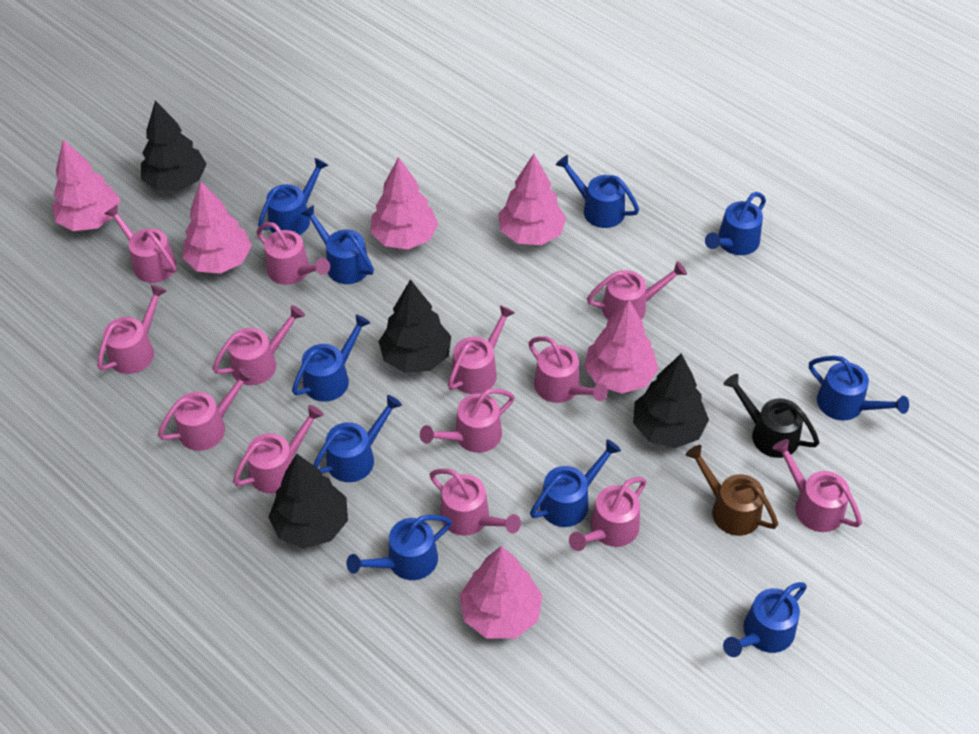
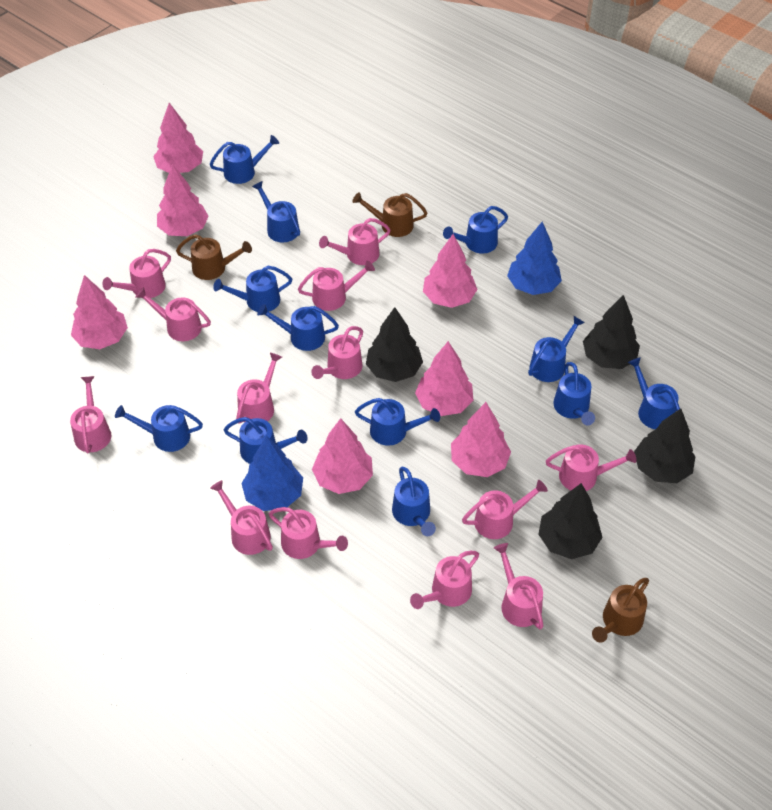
black watering can: [724,374,819,458] = 1 -> none = 0
blue tree: none = 0 -> [241,436,303,511] [507,222,562,295] = 2
blue watering can: [258,158,329,235] [292,314,370,402] [301,205,374,284] [313,395,402,482] [346,515,452,580] [530,439,621,527] [555,155,639,228] [705,192,766,255] [723,582,807,657] [809,356,909,421] = 10 -> [115,405,203,452] [210,135,279,184] [213,266,292,312] [224,417,307,464] [252,181,300,243] [257,304,339,351] [355,398,440,446] [392,467,436,536] [443,206,508,254] [528,316,585,382] [553,362,595,425] [628,357,680,429] = 12
brown watering can: [685,445,778,536] = 1 -> [176,234,252,280] [352,192,428,237] [592,578,649,643] = 3
pink tree: [52,139,120,231] [182,181,252,274] [370,157,438,250] [459,546,543,639] [498,154,566,245] [584,299,658,394] = 6 -> [71,275,128,349] [153,103,203,173] [157,164,209,236] [312,418,373,494] [415,341,473,416] [423,234,478,308] [451,402,511,477] = 7

